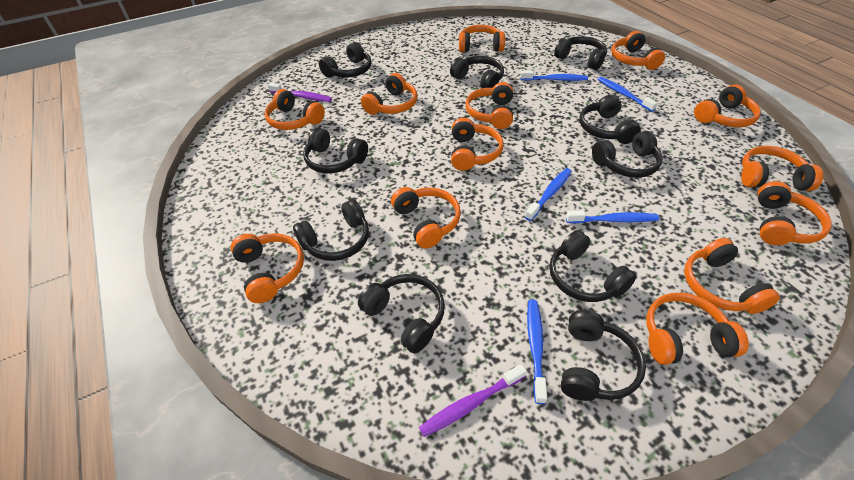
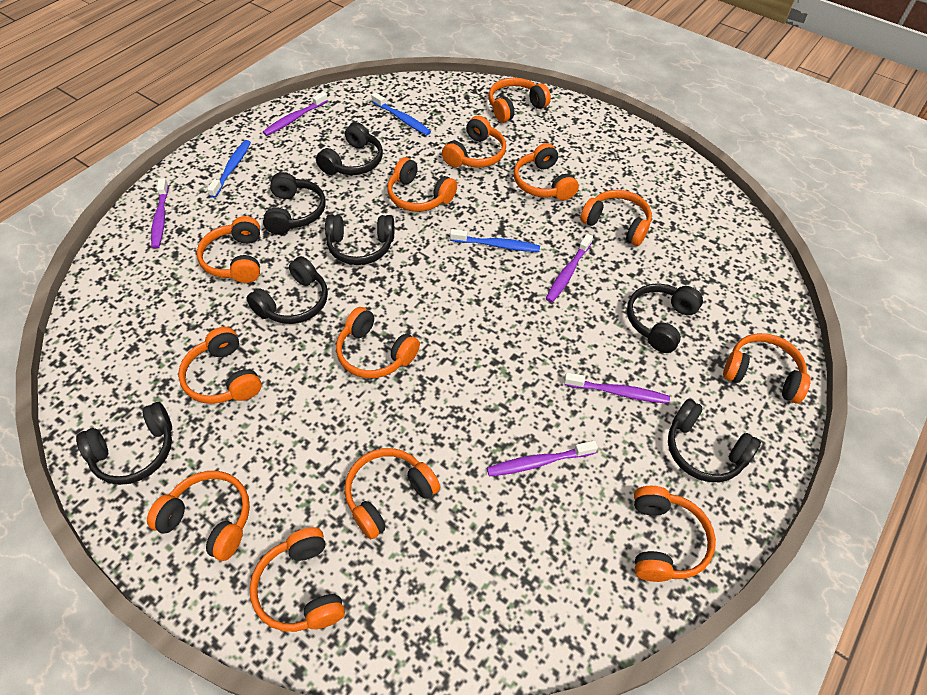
black headphones: [293,199,369,261] [303,127,368,173] [319,42,372,78] [358,274,445,354] [450,56,504,88] [549,230,637,302] [554,36,607,70] [561,310,646,401] [579,95,641,144] [592,131,662,178] = 10 -> [76,402,172,485] [246,256,328,324] [263,172,326,235] [316,122,383,175] [325,214,394,265] [627,284,703,353] [668,399,761,482] = 7
blue toothbrush: [520,71,588,81] [525,168,572,221] [527,299,547,404] [566,211,659,223] [598,77,658,112] = 5 -> [207,140,251,198] [371,92,431,135] [450,229,540,252] = 3
purple toothbrush: [268,83,332,102] [419,364,527,437] = 2 -> [151,178,169,249] [263,92,328,136] [487,441,598,477] [546,234,593,302] [564,372,670,404] = 5

